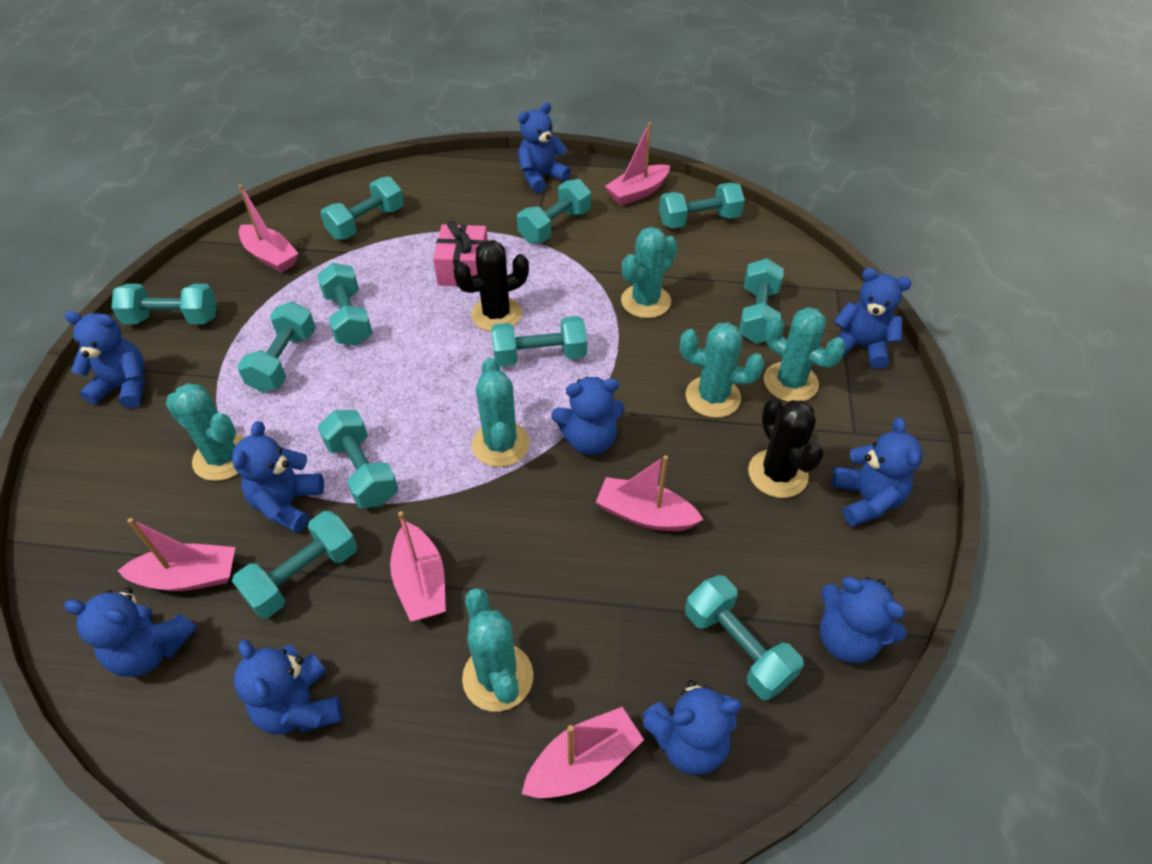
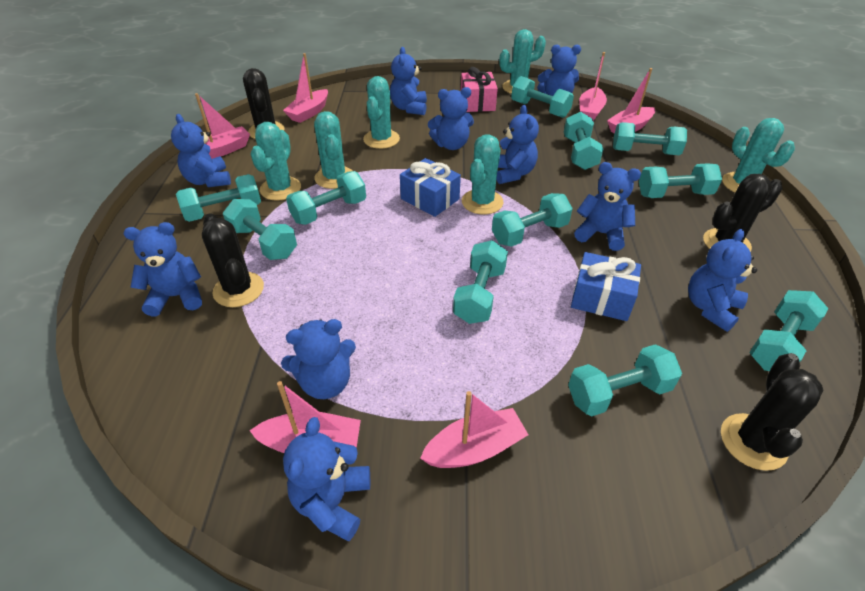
black cactus: [453,240,529,332] [748,398,824,498] = 2 -> [202,213,264,307] [243,68,285,139] [703,174,782,252] [721,353,823,471] = 4
blue gift: none = 0 -> [400,158,461,217] [571,252,641,321] = 2

